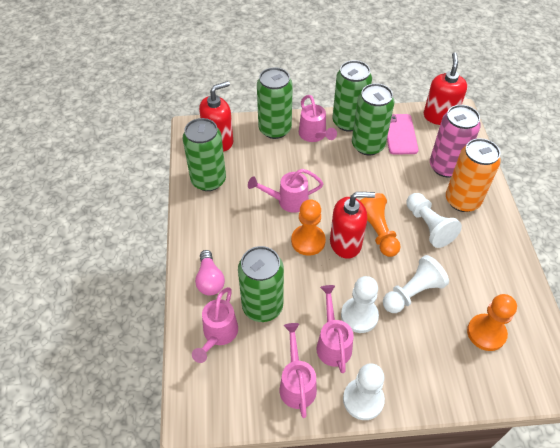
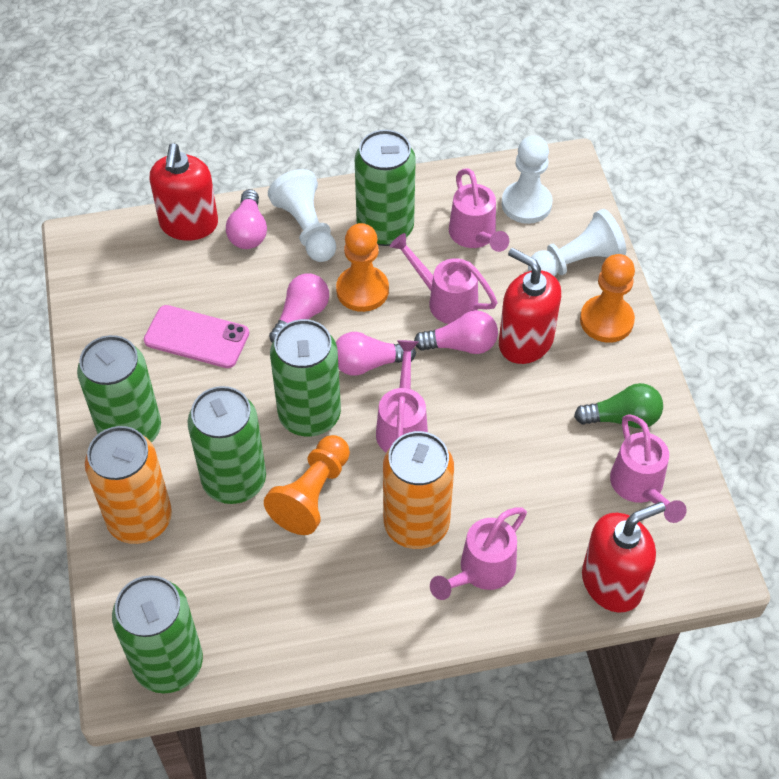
green light bulb: none = 0 -> [574,383,663,428] = 1
orange can: [446,138,501,212] = 1 -> [85,426,172,544] [383,431,454,549] = 2
pink can: [430,105,481,177] = 1 -> none = 0
pink light bulb: [195,250,225,295] = 1 -> [226,189,267,249] [269,273,329,343] [336,332,416,376] [414,310,498,354] = 4
white pawn: [341,276,379,333] [343,363,385,420] [383,255,449,313] [406,193,462,248] = 4 -> [268,169,336,262] [502,136,552,224] [528,209,626,277] = 3

